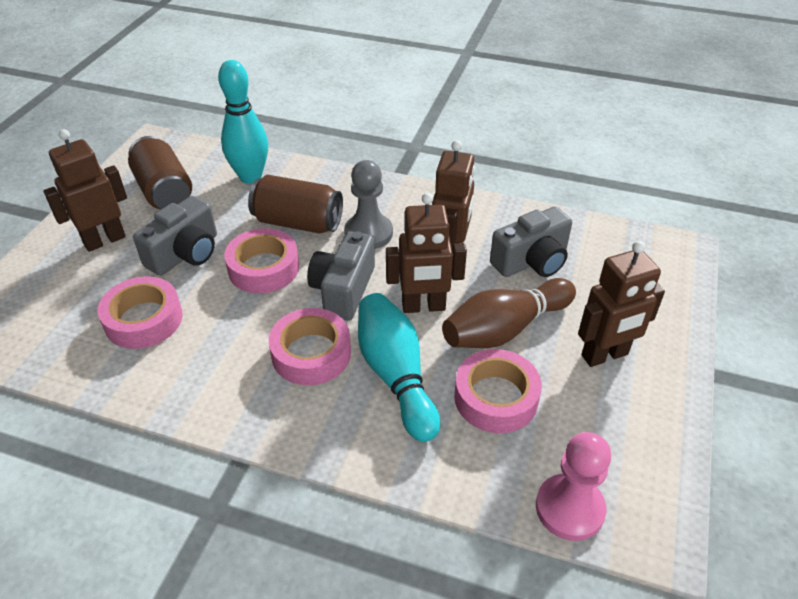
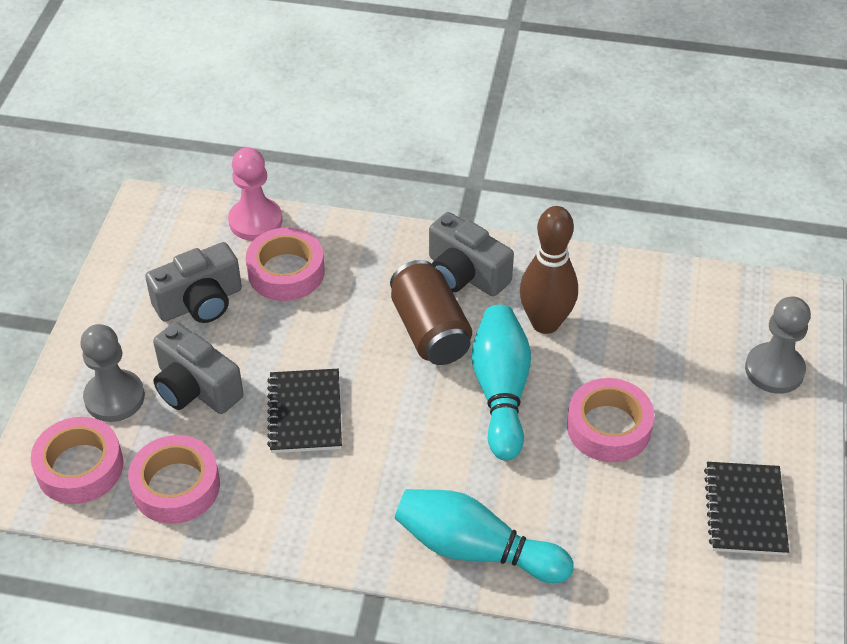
black notebook: none = 0 -> [267,369,342,453] [704,462,789,556] = 2
brown can: [128,136,192,210] [248,174,343,233] = 2 -> [390,260,472,365] = 1
brown robot: [44,129,127,252] [386,193,467,313] [432,140,475,250] [578,241,665,367] = 4 -> none = 0
grey pawn: [344,160,393,249] = 1 -> [80,324,145,422] [745,296,811,394] = 2

